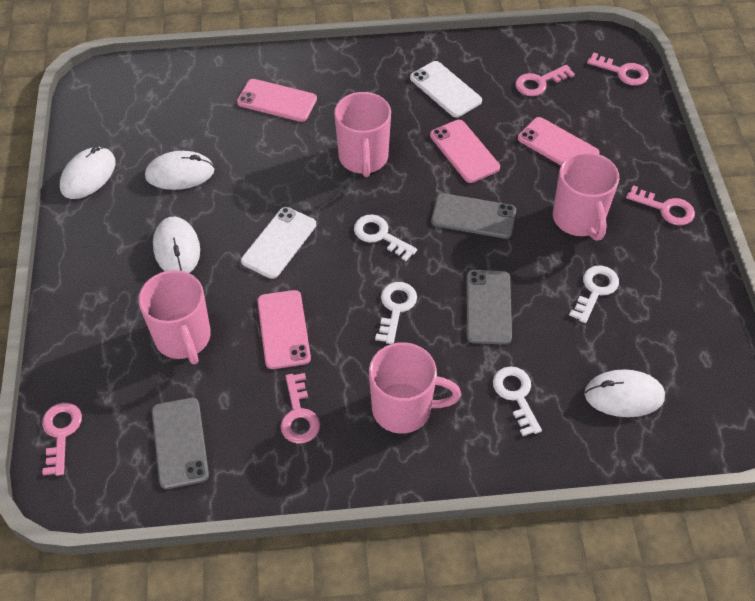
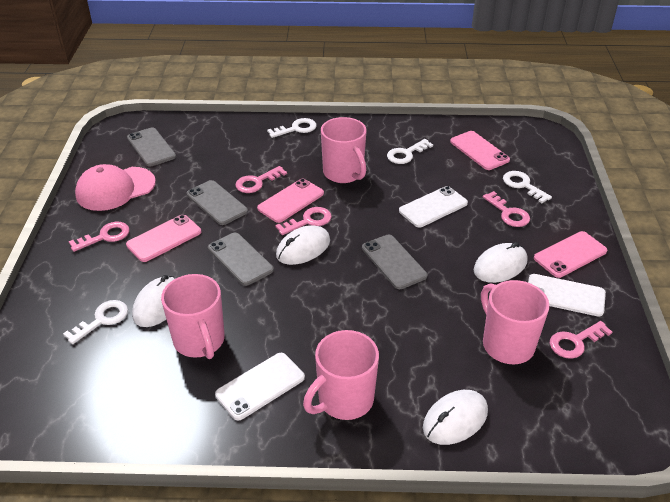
grey phone: [152,398,209,489] [431,193,516,239] [467,270,512,345] = 3 -> [127,127,176,167] [186,180,248,225] [208,233,274,286] [362,235,427,289] = 4
pink cap: none = 0 -> [75,164,156,211] = 1
white phone: [241,207,316,279] [410,61,482,117] = 2 -> [215,353,305,420] [399,186,468,227] [528,274,606,317] = 3

